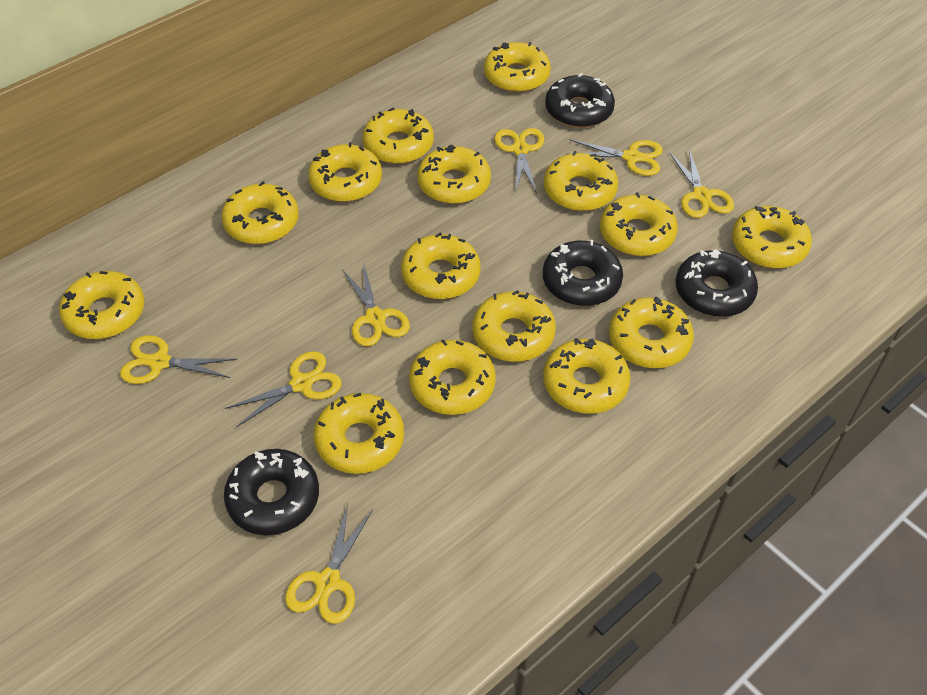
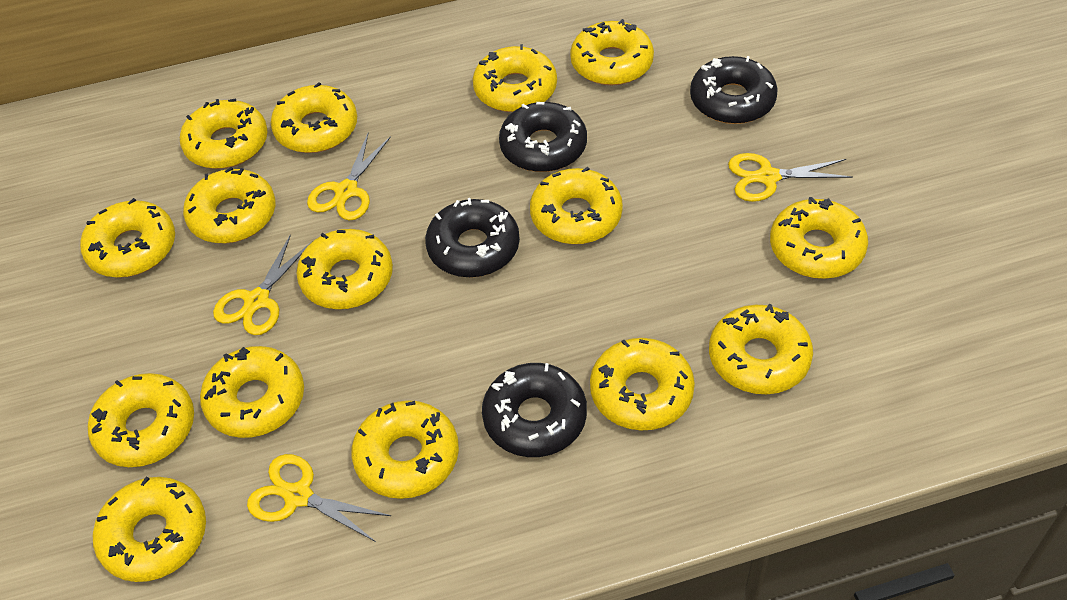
yellow scissors: [120,335,237,384] [225,351,342,427] [285,504,373,624] [342,262,410,346] [494,128,544,193] [566,139,663,176] [669,149,734,218] = 7 -> [213,234,313,335] [247,454,391,542] [307,134,391,221] [728,153,853,202] = 4

